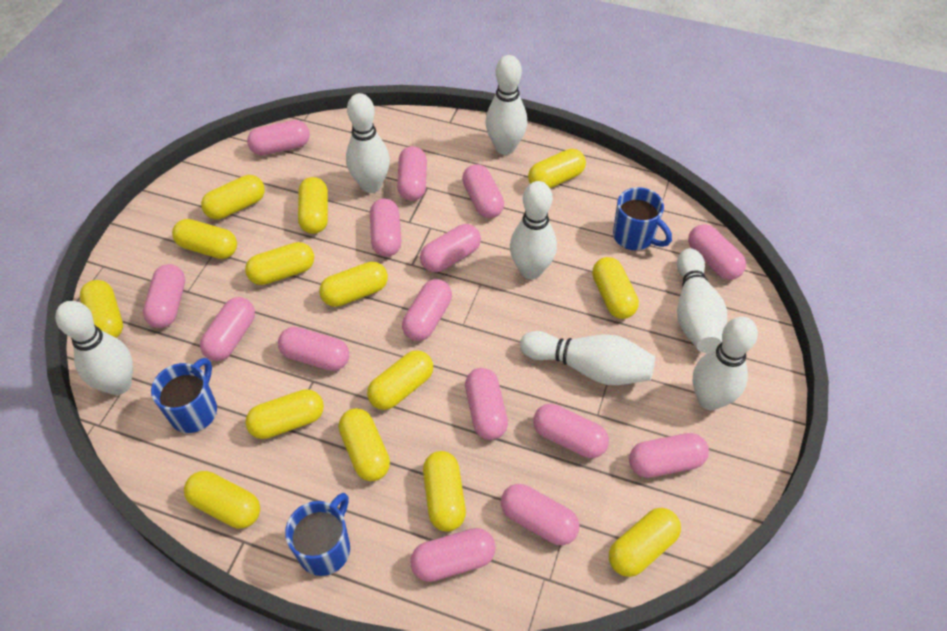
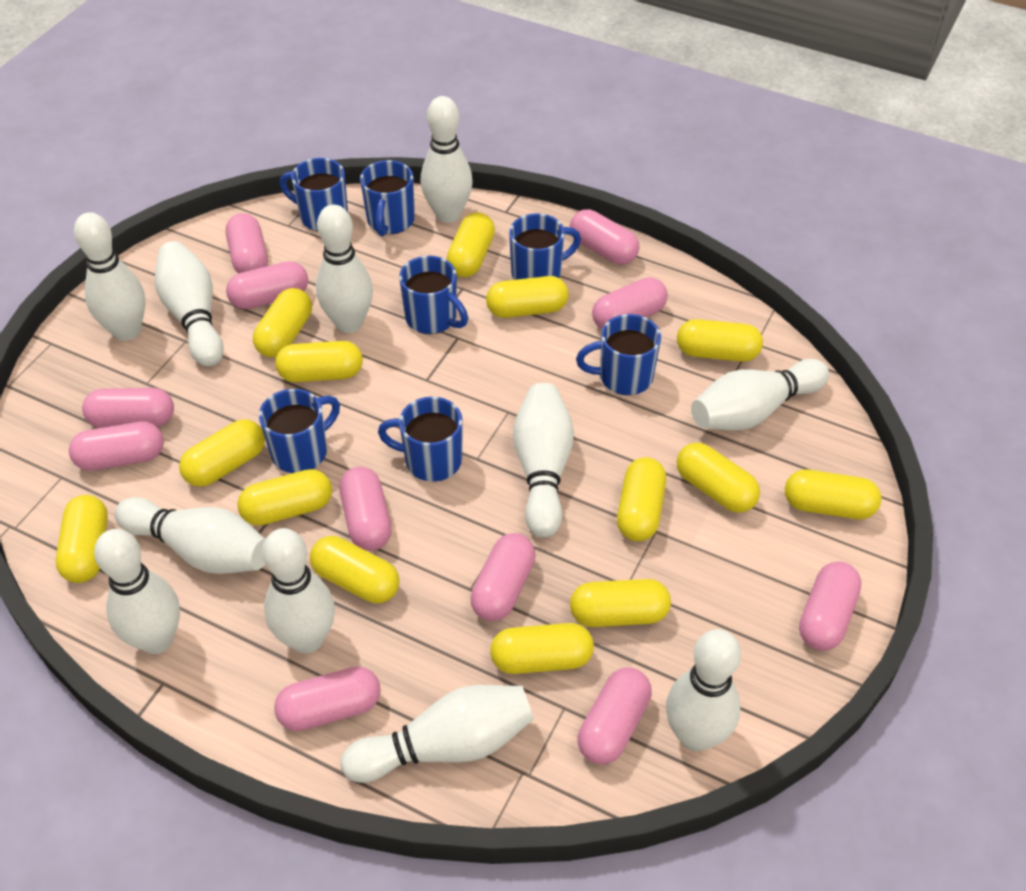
blue mug: [151,358,217,433] [285,493,350,576] [613,187,672,250] = 3 -> [259,389,340,473] [280,158,348,231] [360,160,415,236] [378,397,463,482] [399,256,468,334] [509,213,581,280] [576,314,661,395] = 7
pink capsule: [143,264,185,328] [200,297,255,361] [247,120,310,155] [278,327,349,371] [370,198,401,257] [397,146,427,201] [402,279,452,341] [410,528,496,582] [420,224,481,272] [462,164,504,218] [465,368,508,440] [501,484,579,545] [533,404,609,458] [629,433,709,478] [688,224,746,280] = 15 -> [69,422,164,471] [82,388,174,428] [226,213,268,274] [226,261,308,309] [274,666,381,731] [339,466,392,551] [470,533,536,621] [570,209,639,265] [578,667,652,765] [592,277,668,329] [799,561,862,651] = 11
white bowling pin: [55,301,133,395] [346,93,390,193] [486,55,527,155] [510,181,557,279] [520,331,655,385] [677,248,727,353] [692,317,758,410] = 7 -> [74,212,146,341] [94,529,180,654] [115,497,265,574] [155,241,224,367] [262,528,335,653] [316,205,373,333] [341,685,534,783] [420,96,473,223] [513,383,574,538] [666,629,741,751] [691,359,829,431] = 11

